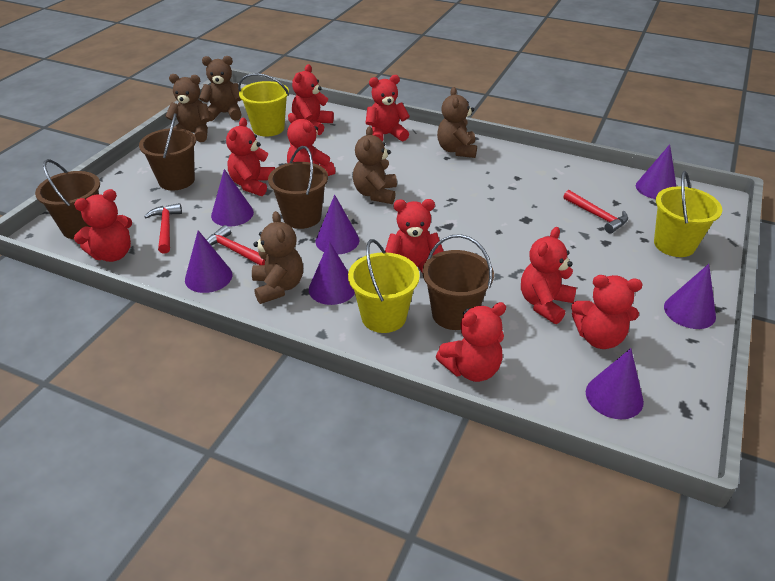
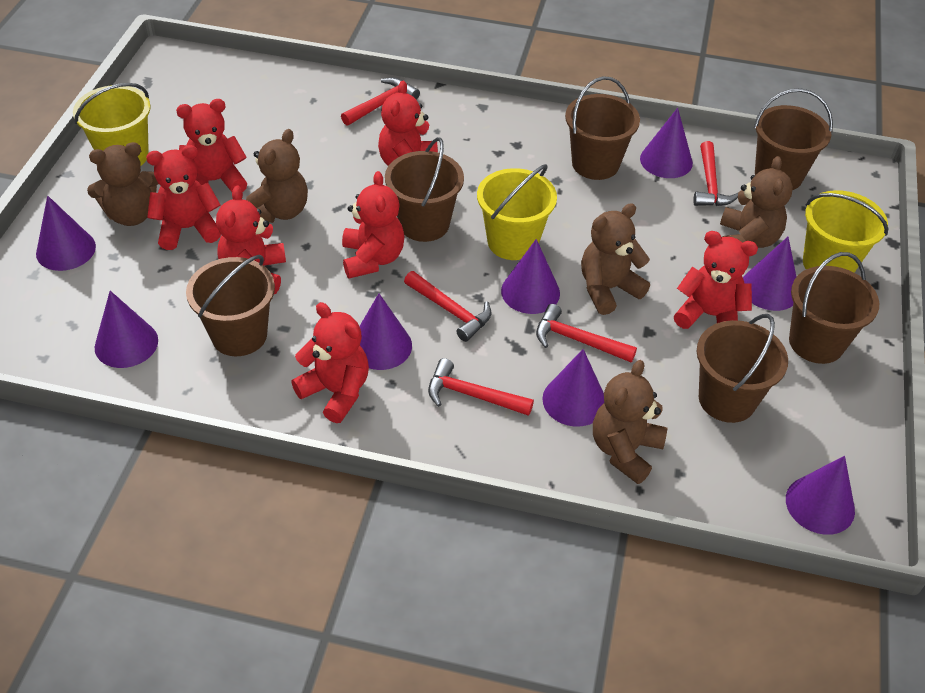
brown bucket: [35,159,100,239] [139,113,196,190] [268,146,328,229] [422,234,494,330] = 4 -> [186,255,275,356] [385,137,464,242] [565,76,640,180] [697,314,788,423] [754,88,833,190] [789,252,879,364] = 6
purple cone: [185,230,233,293] [211,169,254,227] [309,241,355,305] [315,195,359,254] [586,348,644,419] [636,144,676,199] [664,264,716,329] = 7 -> [36,196,96,271] [95,291,158,368] [359,293,412,370] [501,239,560,314] [542,349,604,427] [640,108,693,178] [743,237,796,311] [786,456,855,535] = 8
red hammer: [144,203,182,254] [207,225,265,265] [563,190,628,234] = 3 -> [341,78,420,125] [404,271,491,342] [428,358,534,416] [536,304,637,362] [693,141,738,206] = 5
red teddy bear: [74,189,132,262] [226,118,275,196] [287,113,335,176] [292,64,334,135] [366,75,410,142] [385,199,443,274] [436,302,506,382] [521,227,576,324] [571,275,642,349] = 9 -> [146,145,221,250] [176,99,247,192] [216,186,286,294] [291,302,369,423] [342,171,404,278] [378,81,438,166] [674,231,758,329] = 7

